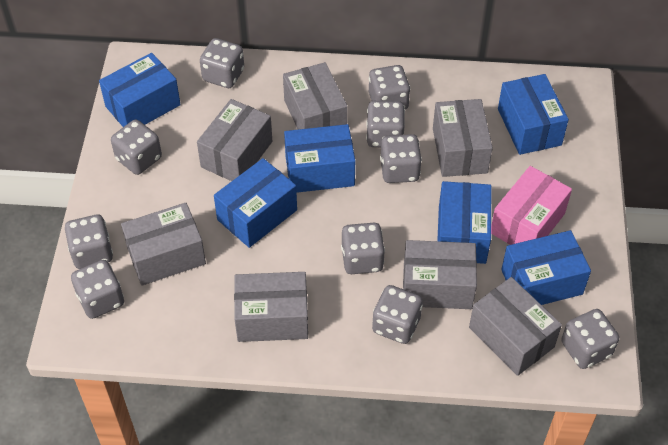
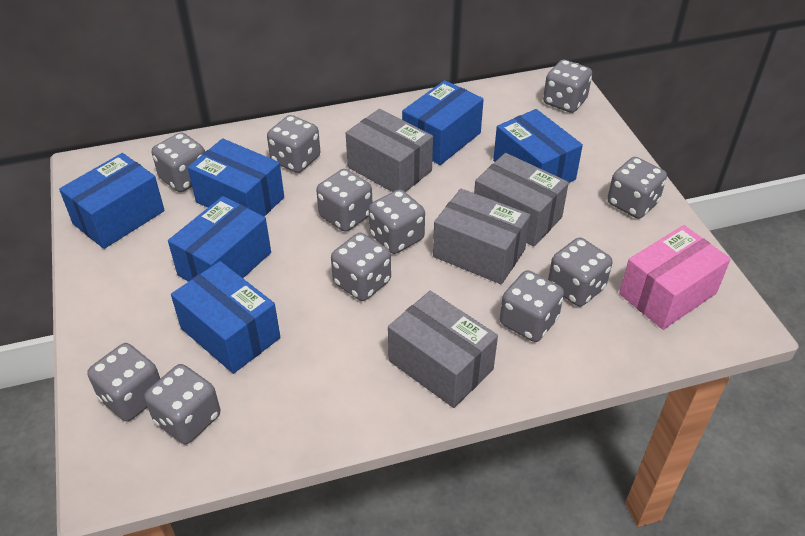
grey box: [121,203,206,286] [197,99,272,181] [234,272,308,342] [283,62,348,130] [403,240,477,309] [433,99,493,177] [469,277,562,376] = 7 -> [346,109,433,192] [388,291,498,408] [433,189,530,284] [474,153,569,246] = 4
grey dice: [65,215,113,269] [71,260,124,319] [111,120,162,175] [200,38,244,88] [341,223,385,274] [366,101,405,147] [369,65,410,109] [372,285,423,344] [380,134,422,183] [561,309,619,369] = 10 -> [87,343,160,421] [144,364,220,444] [152,132,205,192] [267,115,320,173] [316,169,372,232] [331,233,391,301] [369,189,425,254] [500,270,564,342] [543,60,592,113] [548,238,612,306] [607,157,667,219] = 11

